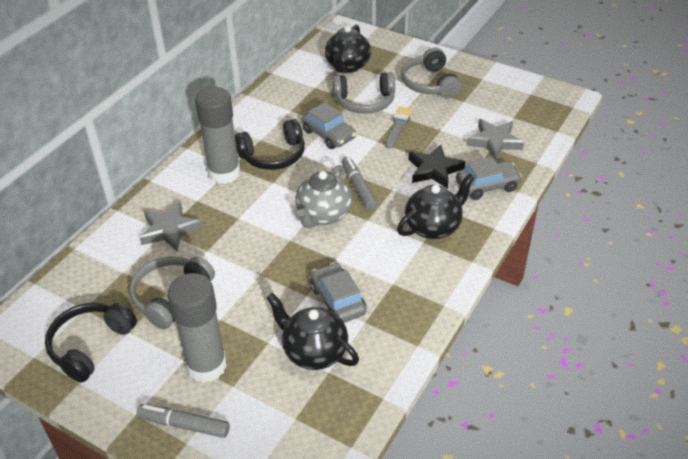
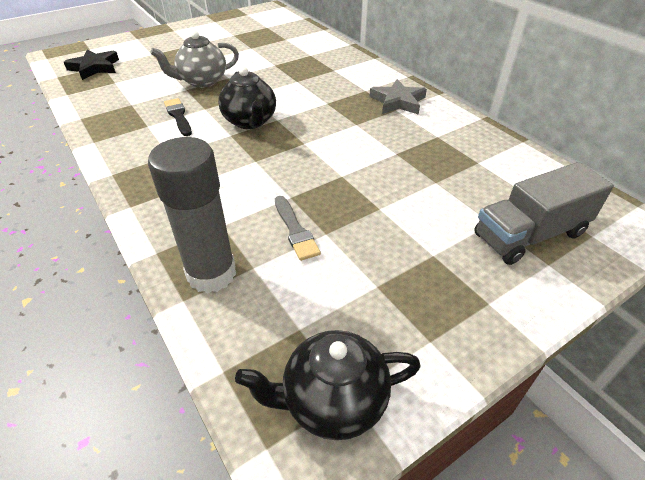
black brush: none = 0 -> [164,98,192,136] = 1
black headphones: [45,303,137,383] [235,119,305,170] = 2 -> none = 0
black teapot: [267,293,359,370] [325,25,371,73] [397,173,475,239] = 3 -> [218,67,276,129] [235,330,421,440] = 2
grey car: [302,102,356,149] [310,263,367,323] [456,157,522,200] = 3 -> none = 0
grey glue stick: [167,273,227,383] [195,87,240,184] = 2 -> [148,137,236,293] = 1
grey headphones: [129,256,215,329] [332,72,395,114] [401,48,462,99] = 3 -> none = 0
grey marker: [137,404,230,438] [342,157,377,210] = 2 -> none = 0
grey star: [140,201,202,252] [467,119,524,159] = 2 -> [369,79,427,115] = 1
grey truck: none = 0 -> [474,162,614,265] = 1

